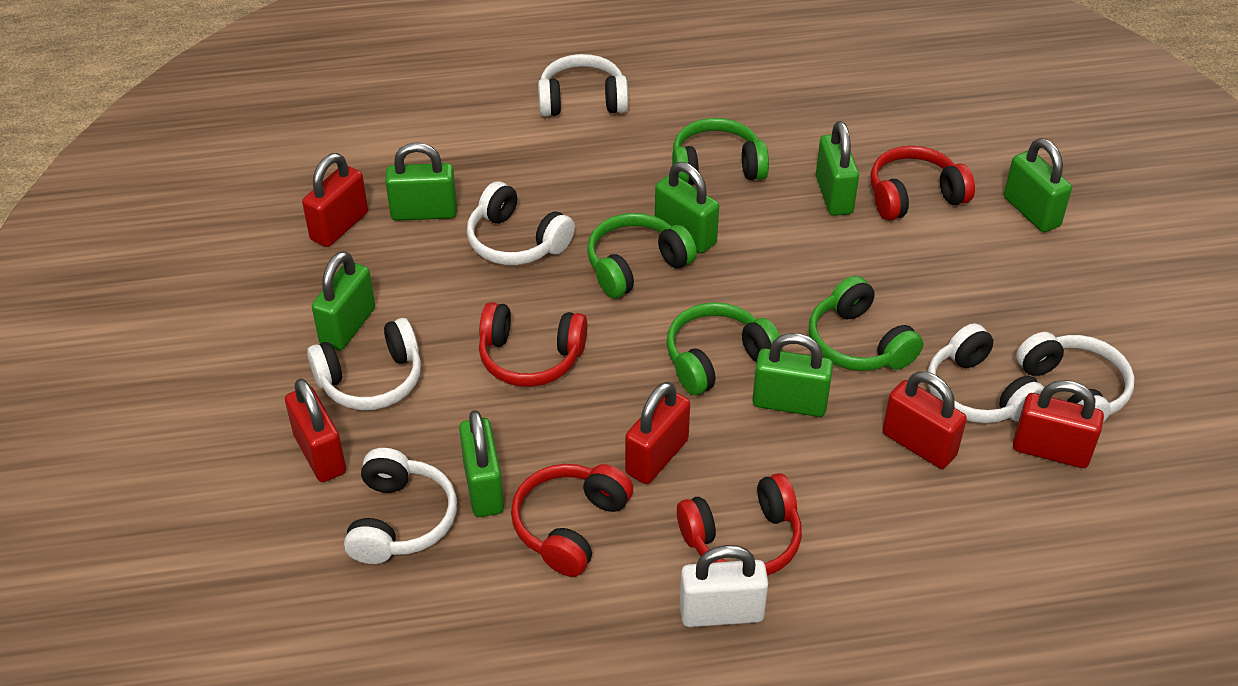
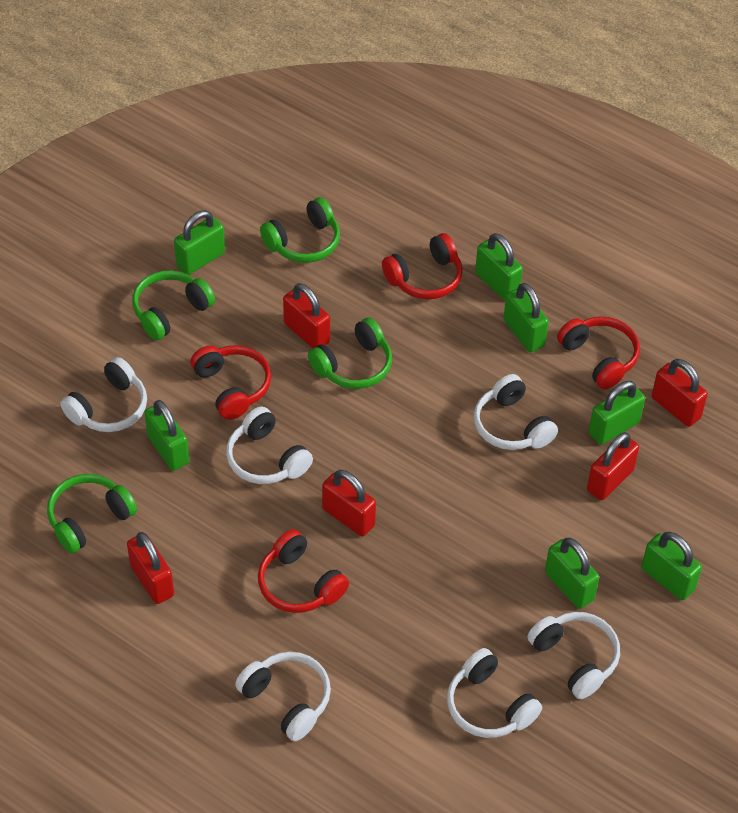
white padlock: [680,545,768,627] = 1 -> none = 0

